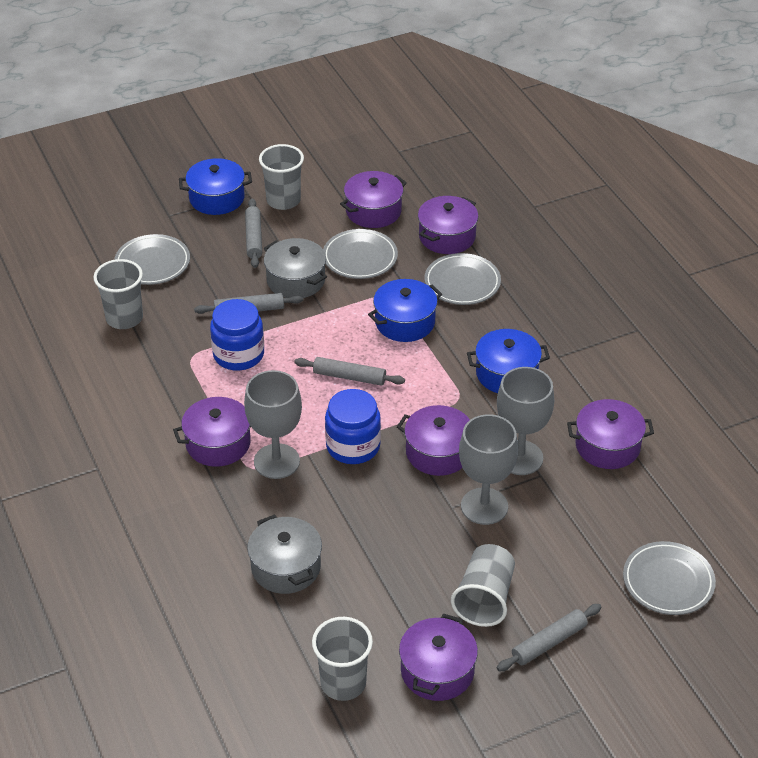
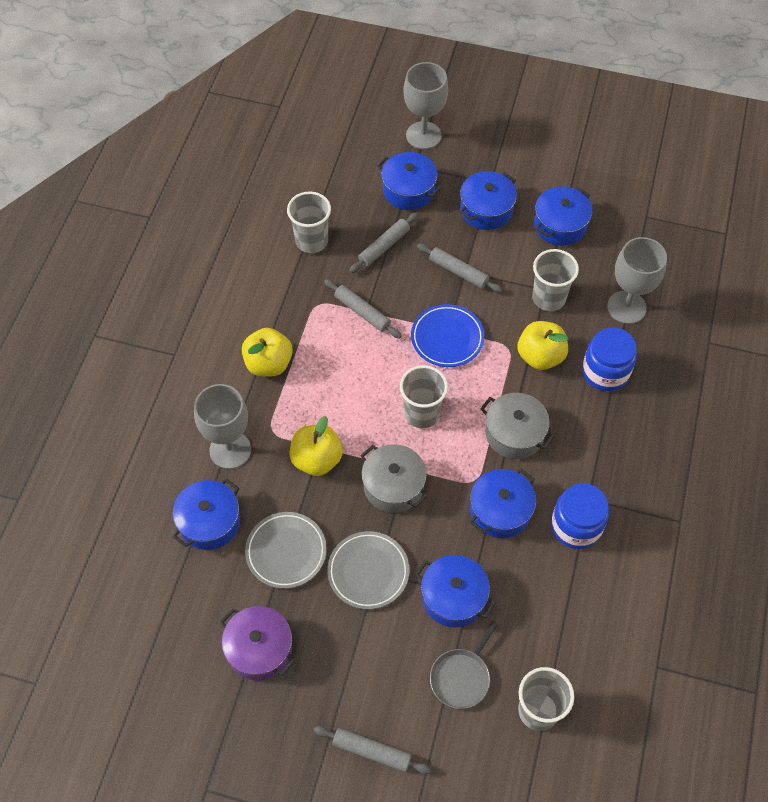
blue plate: none = 0 -> [411,304,485,367] = 1
blue pot: [179,158,252,215] [368,279,442,342] [467,329,550,393] = 3 -> [173,478,240,550] [377,152,442,210] [415,555,496,627] [460,171,517,230] [470,469,536,538] [534,186,592,246] = 6
grey pan: none = 0 -> [430,621,498,709] = 1
grey plate: [114,234,190,285] [323,229,398,279] [424,253,501,305] [623,541,716,615] = 4 -> [245,512,327,589] [327,531,409,609] = 2
purple pot: [173,397,251,467] [340,171,407,228] [397,405,470,476] [399,613,478,701] [418,196,478,254] [567,399,654,469] = 6 -> [220,606,295,681] = 1
yellow apple: none = 0 -> [242,328,293,377] [290,416,343,476] [518,321,569,370] = 3

